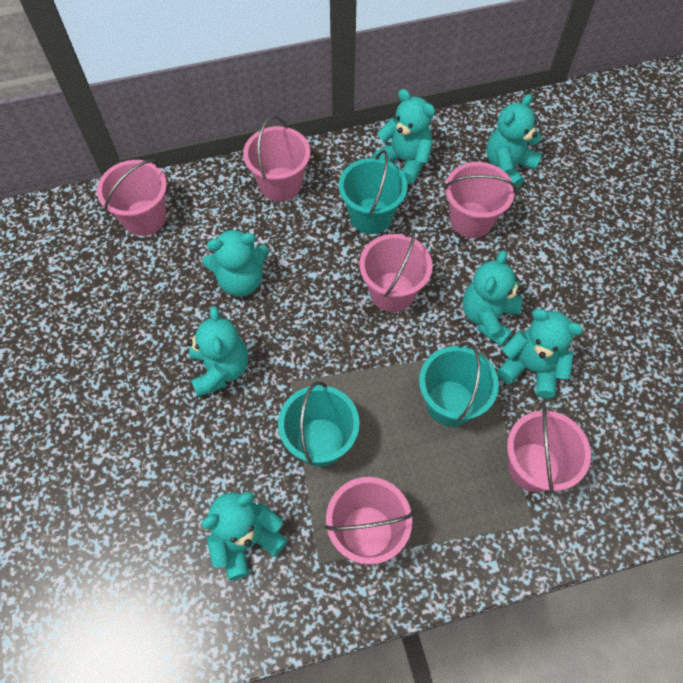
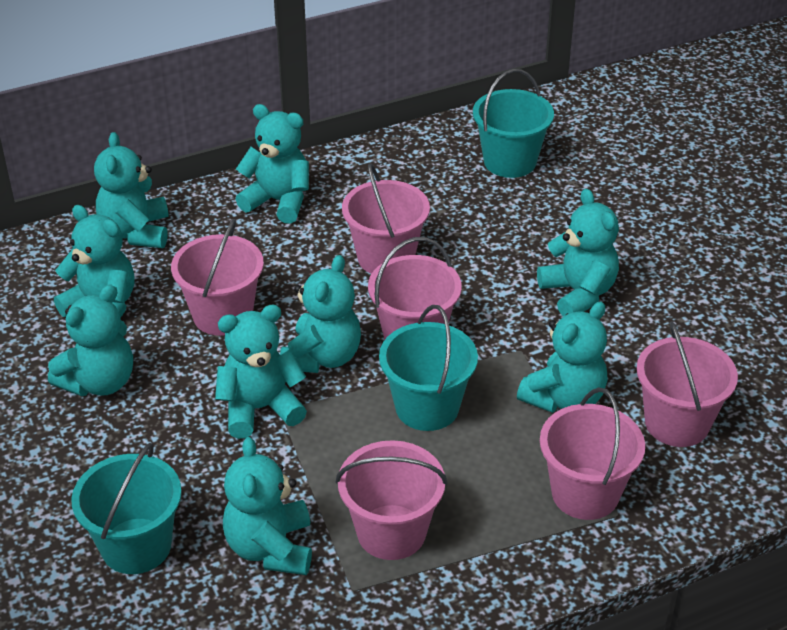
turquoise teddy bear: [187,306,248,397] [201,492,288,580] [202,228,269,297] [373,89,435,184] [463,250,522,346] [486,94,542,188] [497,309,583,399] = 7 -> [48,285,133,396] [54,205,134,317] [94,132,169,248] [215,305,307,439] [223,437,312,575] [235,104,309,224] [280,255,361,373] [517,302,608,413] [537,189,619,316] = 9

